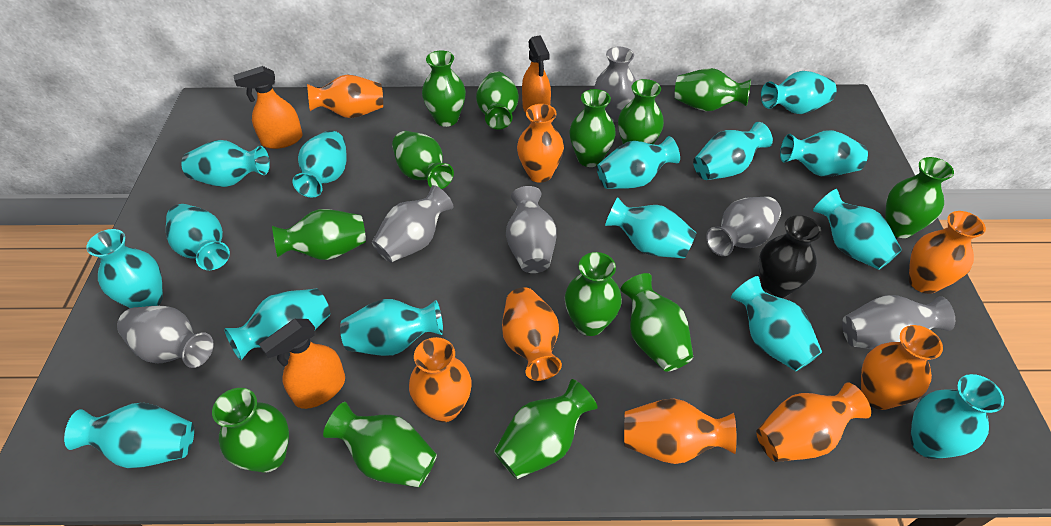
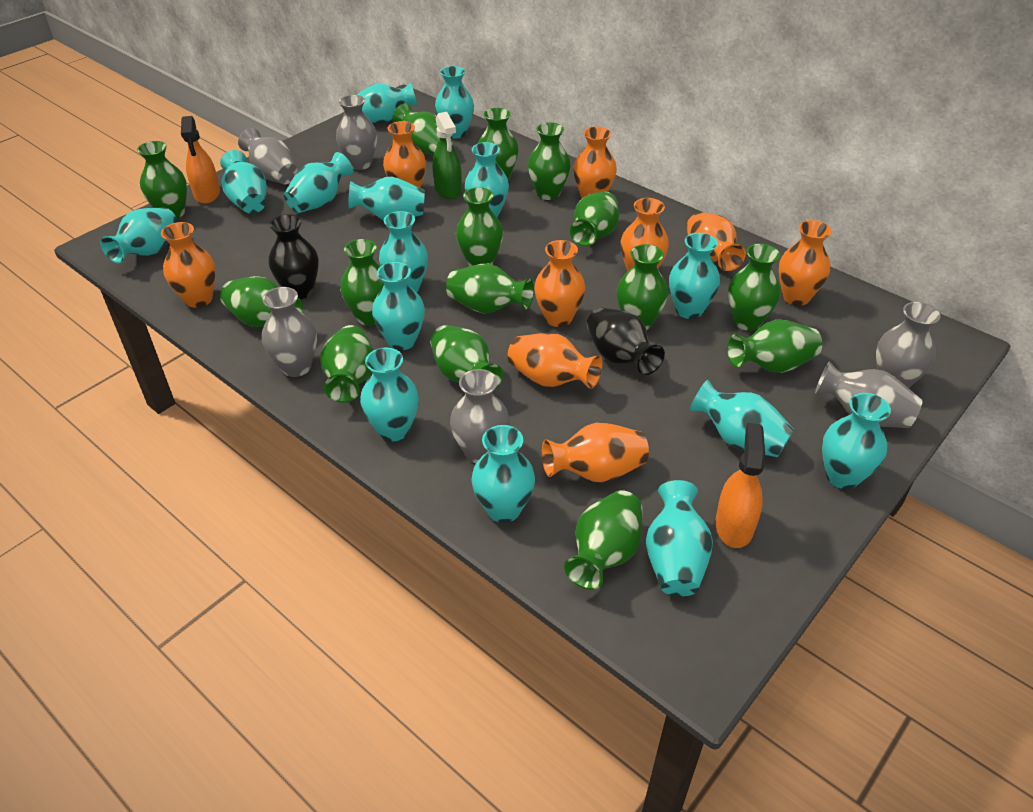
black vase: [759,215,822,298] = 1 -> [269,214,319,299] [586,307,665,375] = 2
green spray bottle: none = 0 -> [432,112,462,199] = 1
green vase: [212,388,289,473] [272,209,366,260] [323,402,437,487] [392,131,454,189] [422,50,466,127] [476,71,519,130] [494,379,598,479] [565,252,622,336] [569,89,616,167] [618,79,664,144] [620,273,693,372] [674,68,751,111] [885,157,954,238] = 13 -> [137,141,187,219] [220,276,303,327] [320,325,373,403] [340,239,384,326] [392,103,453,156] [430,325,503,390] [446,264,534,314] [456,187,503,266] [478,108,519,180] [528,122,571,200] [564,490,643,590] [570,192,619,246] [617,244,668,330] [727,320,822,373] [728,244,780,331] = 15
orange spray bottle: [233,66,303,149] [259,319,345,409] [522,35,551,113] = 3 -> [181,116,220,204] [715,423,765,548] = 2
orange vase: [307,75,383,118] [409,337,472,422] [502,287,562,381] [517,104,564,183] [624,399,736,464] [756,382,871,462] [861,325,943,410] [908,211,986,294] = 8 -> [161,222,216,308] [383,121,426,188] [508,333,602,389] [534,240,585,327] [542,422,649,482] [573,126,617,199] [620,198,669,272] [687,212,746,271] [779,220,831,306] = 9

